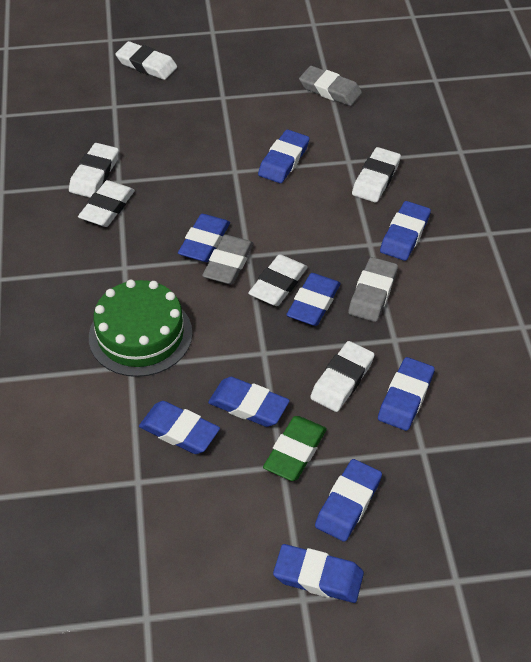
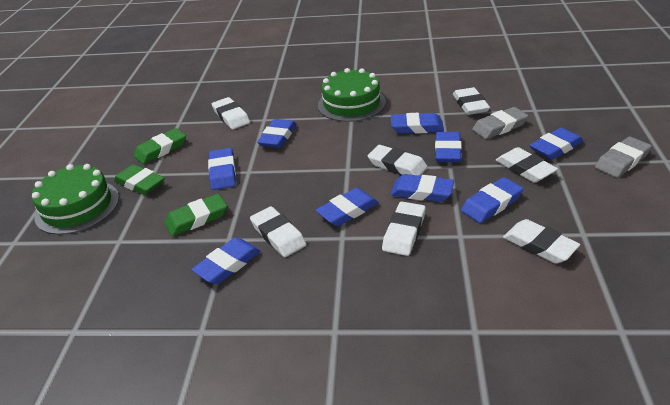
green cake: [89,280,192,377] = 1 -> [32,164,119,235] [318,68,386,122] = 2
green eraser: [263,416,327,481] = 1 -> [114,164,165,195] [133,128,186,164] [165,194,227,236] = 3
grey eraser: [202,235,253,285] [299,66,362,106] [348,257,398,322] = 3 -> [472,107,528,139] [595,137,652,178] = 2
white eraser: [69,143,119,198] [78,180,135,227] [115,41,177,80] [248,254,308,306] [310,341,375,412] [352,147,401,203] = 6 -> [212,97,250,129] [250,206,306,257] [368,145,428,176] [382,202,426,256] [453,87,490,115] [495,147,558,183] [503,219,580,264] = 7

